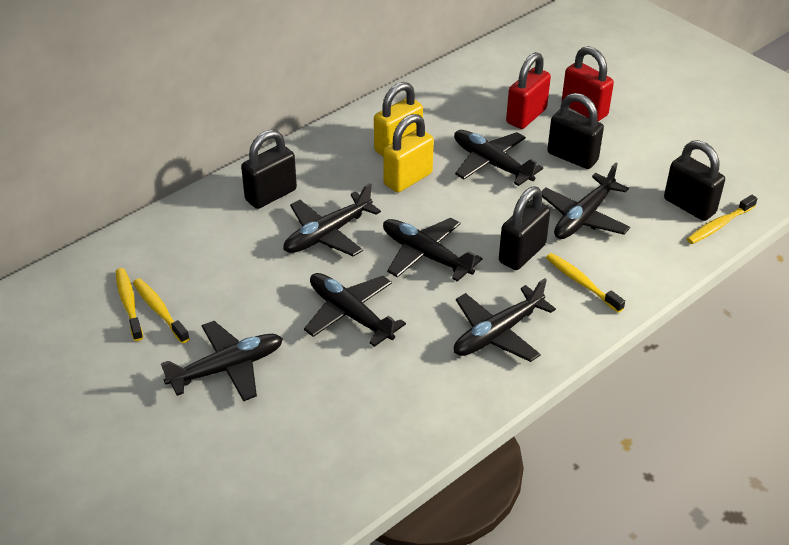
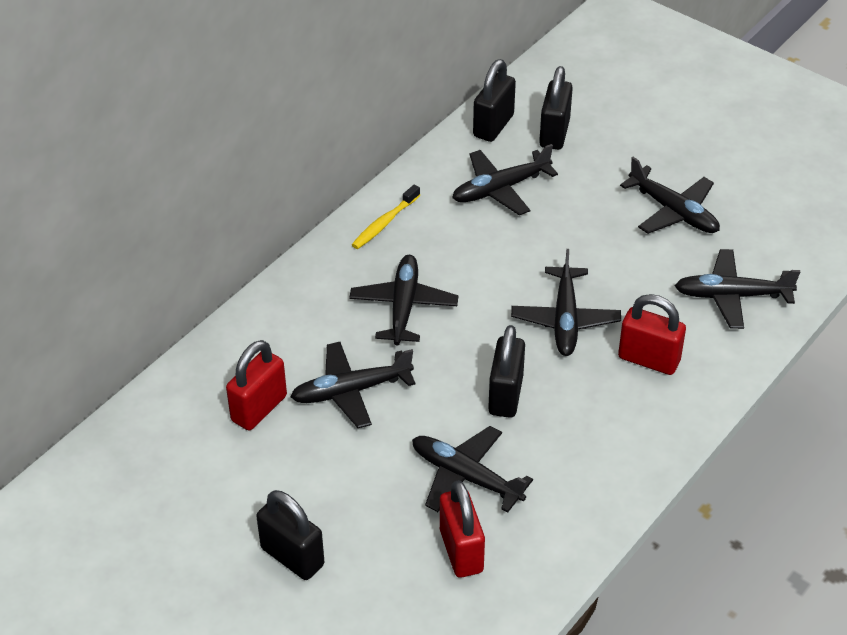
red padlock: [506,52,551,129] [562,46,614,121] = 2 -> [226,340,287,430] [440,480,485,578] [618,294,686,375] = 3
yellow padlock: [374,82,423,156] [383,114,434,193] = 2 -> none = 0
yellow toothbrush: [116,268,143,341] [133,278,190,344] [546,253,625,313] [687,195,758,244] = 4 -> [352,184,420,249] = 1

